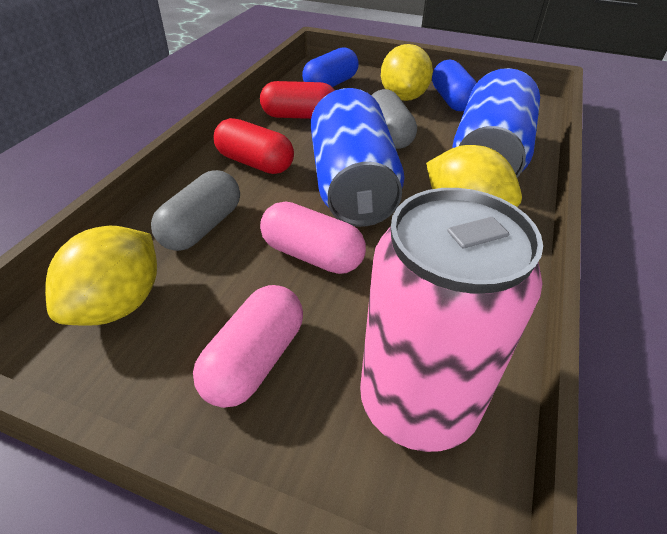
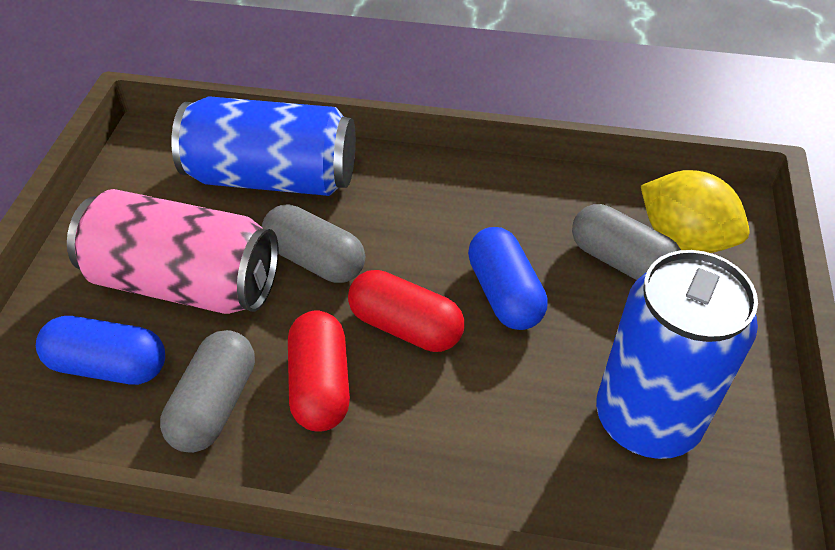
grey capsule: [151,170,240,251] [371,89,417,149] = 2 -> [160,330,255,453] [262,204,365,283] [572,204,681,280] = 3
pink capsule: [193,285,303,408] [260,201,366,274] = 2 -> none = 0
yellow lemon: [45,226,157,326] [381,44,433,101] [426,145,522,207] = 3 -> [641,170,750,253] = 1

